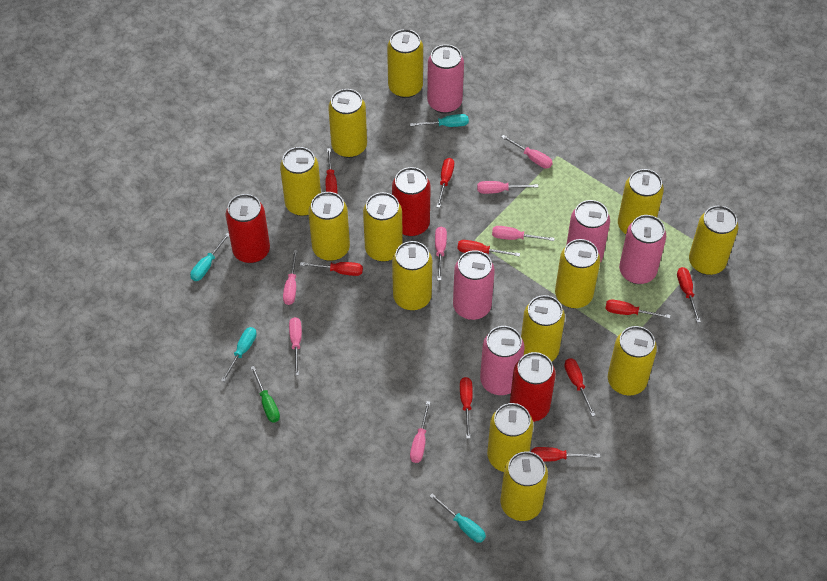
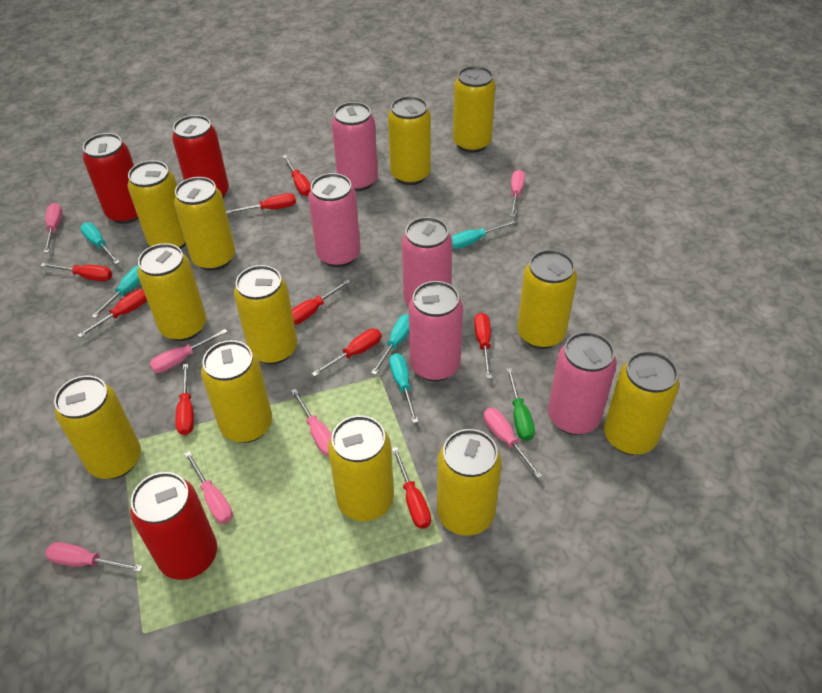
turquoise screwdriver: [190,233,229,281] [221,327,257,382] [410,114,469,127] [429,493,486,543] = 4 -> [80,222,120,264] [91,265,140,318] [371,314,409,375] [389,353,418,423] [451,220,515,249] = 5
yellow can: [280,147,321,216] [308,192,350,261] [328,89,367,158] [363,192,403,262] [387,29,423,98] [392,241,432,311] [487,403,534,472] [501,451,548,521] [521,295,565,362] [555,239,600,308] [608,326,657,396] [618,169,664,234] [689,206,738,275] = 13 -> [54,376,141,479] [128,160,186,249] [137,243,206,341] [174,177,235,271] [201,340,272,443] [234,265,297,364] [328,415,394,521] [388,96,431,185] [437,429,502,536] [453,66,496,153] [517,250,577,349] [604,351,679,455] = 12

